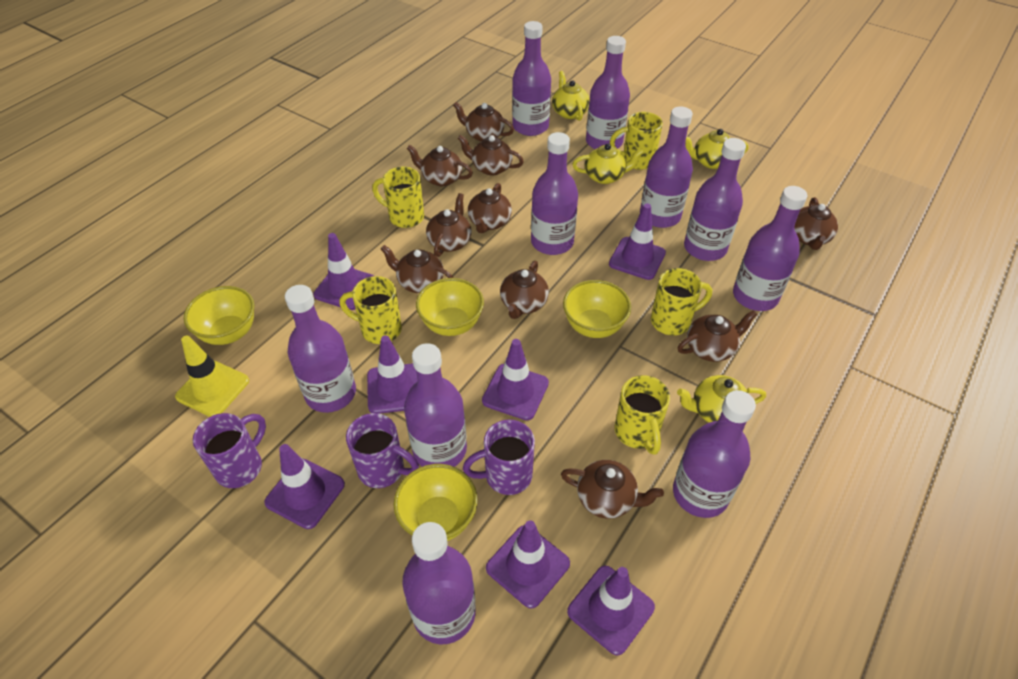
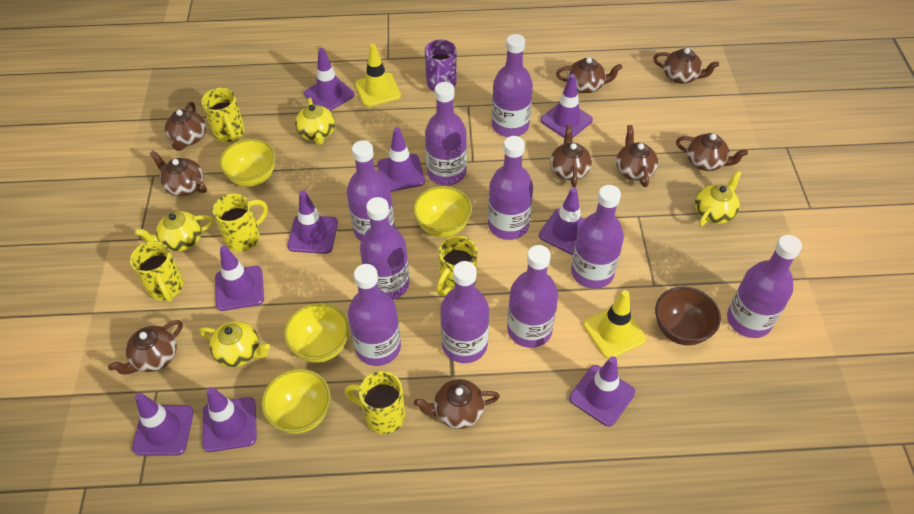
brown bowl: none = 0 -> [655,286,721,345] = 1
brown teapot: [381,245,453,293] [406,145,473,186] [426,193,471,257] [453,102,514,142] [458,135,524,175] [468,183,512,233] [500,261,549,319] [561,460,664,519] [678,310,757,362] [794,197,838,250] = 10 -> [108,320,183,375] [150,151,207,196] [165,102,206,151] [414,379,500,429] [550,125,592,187] [556,57,622,93] [616,125,658,187] [653,48,719,84] [676,133,748,171] = 9
purple mug: [193,413,266,488] [346,413,419,488] [463,420,535,495] = 3 -> [425,40,457,91] = 1
purple traffic cone: [264,444,345,529] [313,233,374,310] [367,335,417,414] [482,339,549,420] [486,520,570,609] [567,566,655,655] [609,204,666,280] = 7 -> [132,393,194,456] [202,387,257,452] [215,246,264,311] [287,190,338,254] [304,48,355,111] [377,128,425,192] [539,187,585,255] [540,74,593,138] [569,356,635,426] = 9
yellow traffic cone: [175,336,249,417] = 1 -> [355,44,401,107] [583,290,646,359] = 2

